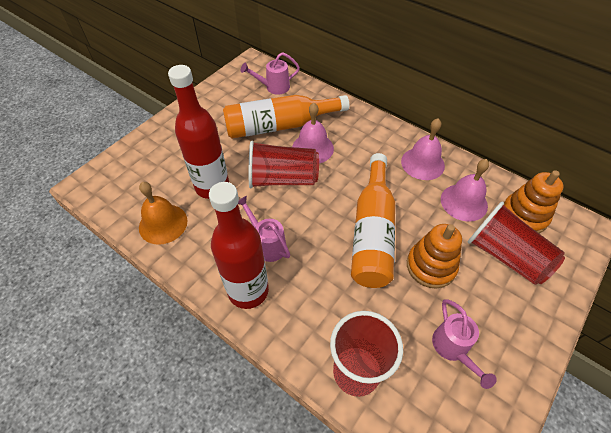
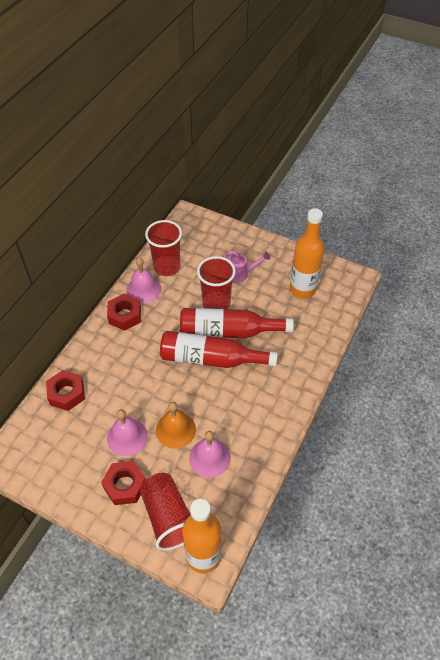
orange stacking toy: [407,224,462,288] [504,170,564,233] = 2 -> none = 0
pink watering can: [238,196,290,262] [241,52,300,95] [432,299,497,389] = 3 -> [223,251,270,283] = 1
red nut: none = 0 -> [46,370,85,411] [101,461,146,505] [107,294,141,331] = 3

